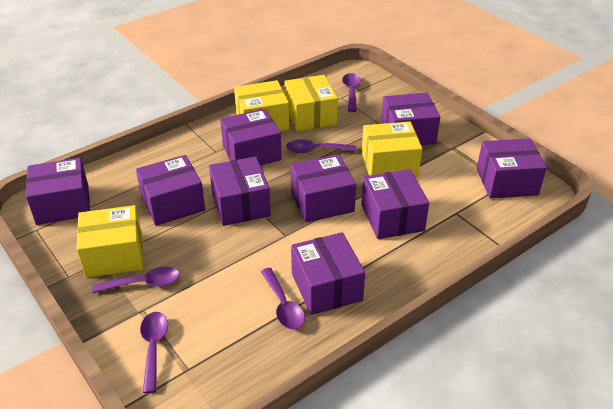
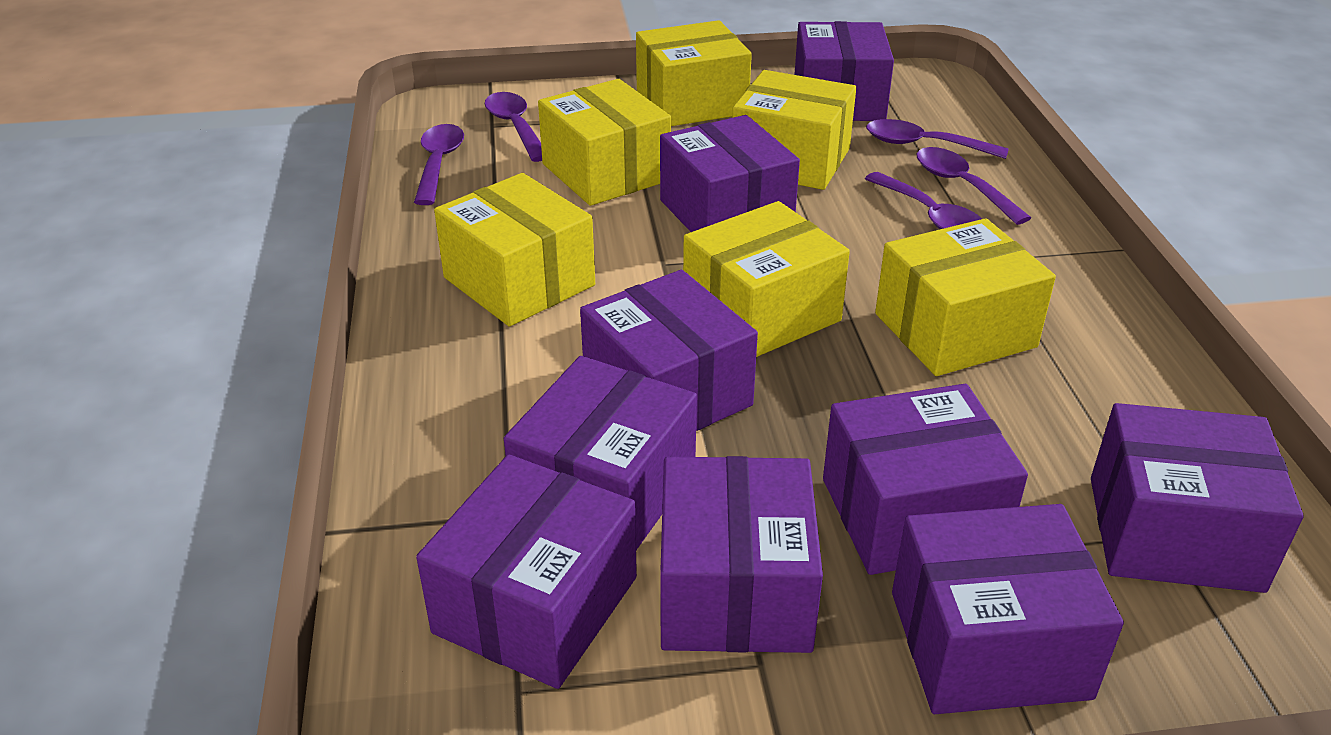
yellow box: [76,205,143,278] [234,80,289,131] [285,75,338,132] [362,121,422,177] = 4 -> [434,173,595,327] [538,79,671,206] [636,20,752,126] [683,201,850,357] [732,70,856,190] [875,218,1056,376] = 6

